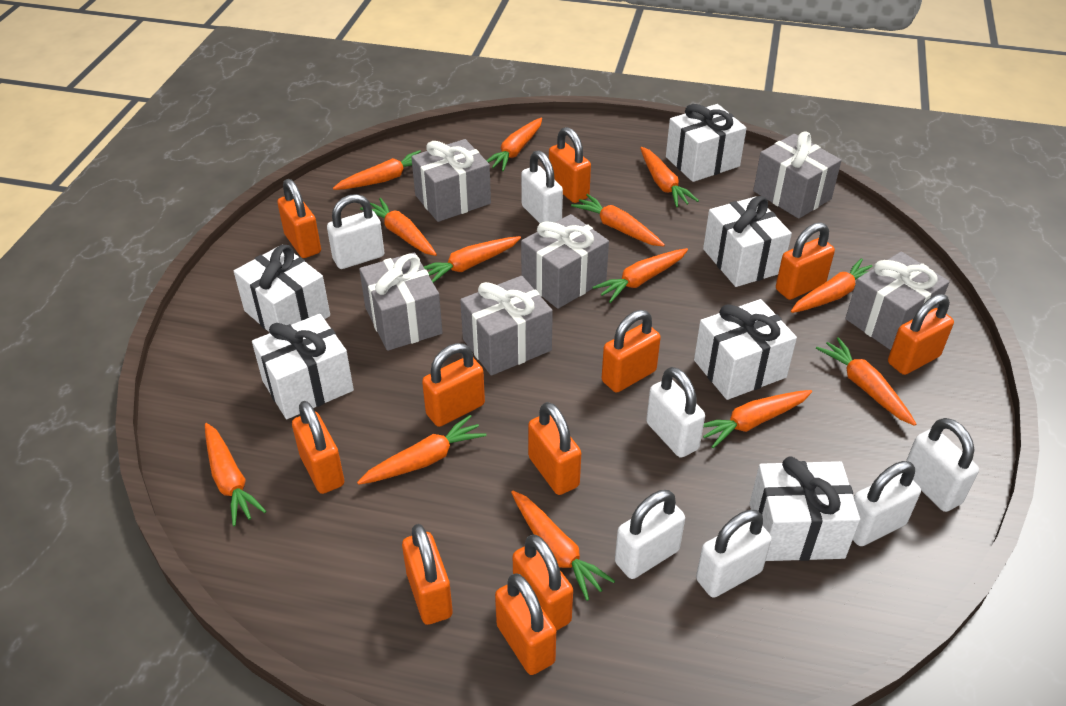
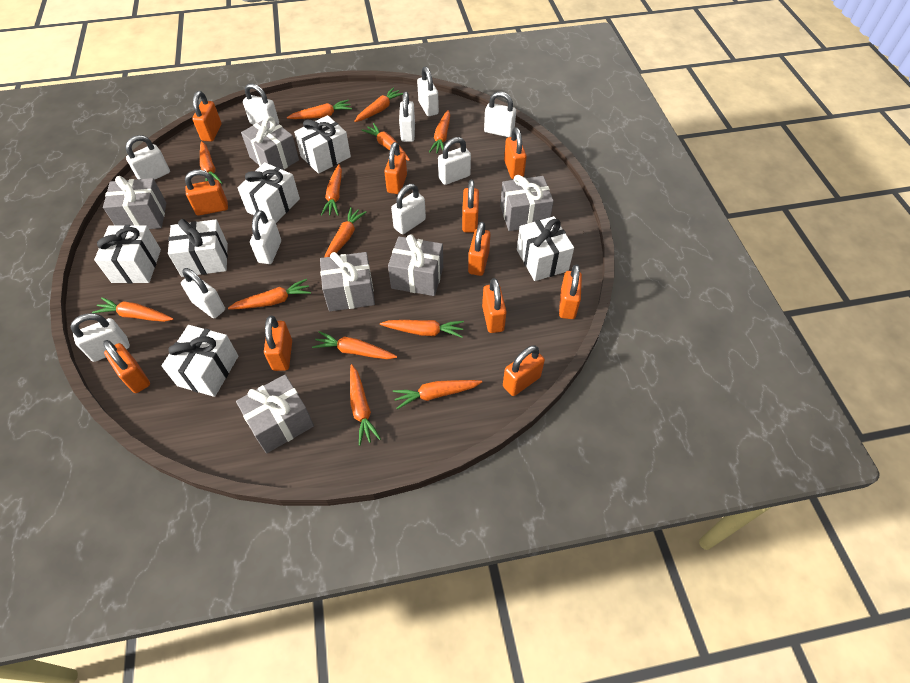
white padlock: [327,194,385,269] [521,151,563,223] [615,490,685,579] [646,367,705,458] [696,510,772,598] [853,461,921,546] [906,418,979,512] = 7 -> [71,313,130,362] [126,135,170,180] [181,268,225,318] [243,83,279,125] [250,210,281,264] [391,184,426,234] [399,91,415,142] [417,67,439,116] [438,137,471,185] [484,92,516,137] = 10

